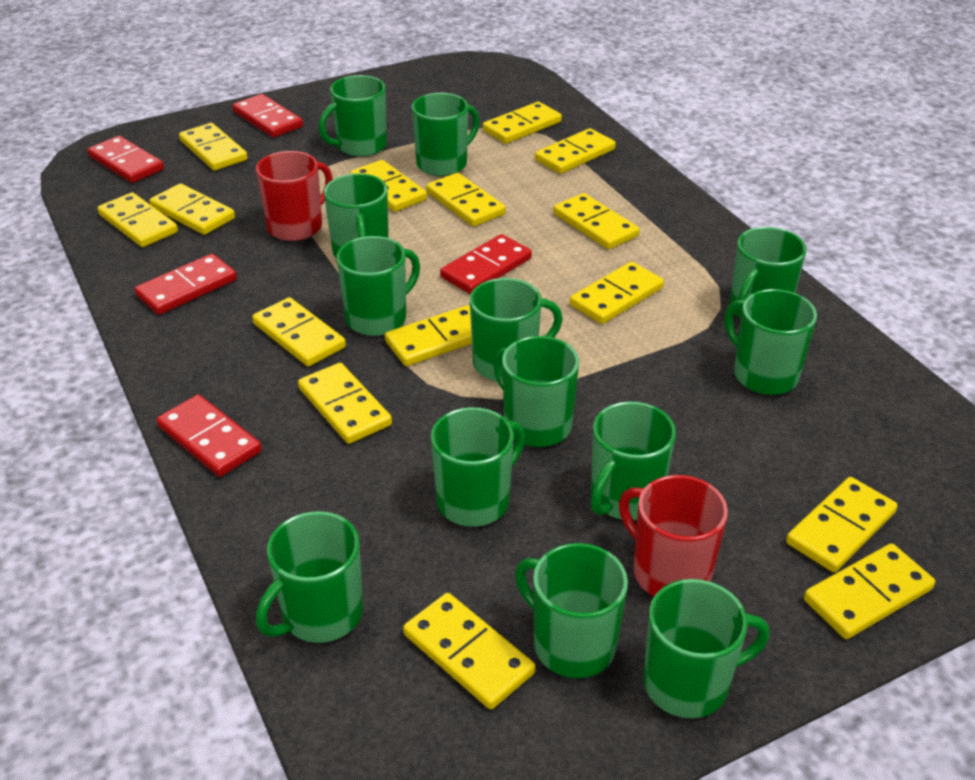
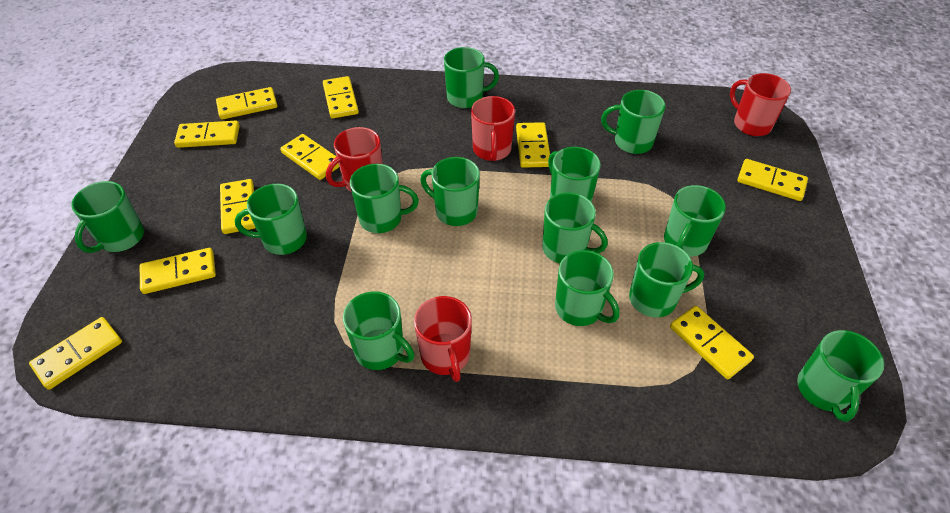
red domino: [88,136,164,183] [135,254,237,315] [157,395,262,477] [233,94,303,138] [440,234,532,294] = 5 -> none = 0
red mug: [256,151,333,241] [619,475,728,596] = 2 -> [326,127,383,192] [414,296,472,382] [471,96,515,161] [730,73,791,136] = 4
yellow domino: [98,192,178,247] [150,184,235,235] [179,123,248,171] [252,297,346,366] [298,363,392,444] [350,160,427,212] [385,305,472,366] [403,593,535,709] [426,173,506,227] [483,102,562,144] [535,128,616,174] [553,193,639,249] [570,262,664,324] [786,477,898,573] [804,543,935,639] = 15 -> [29,317,122,390] [140,248,216,294] [174,121,240,148] [216,87,277,120] [220,179,256,234] [280,134,339,180] [323,76,359,118] [516,122,550,168] [670,306,754,379] [737,159,808,201] = 10

